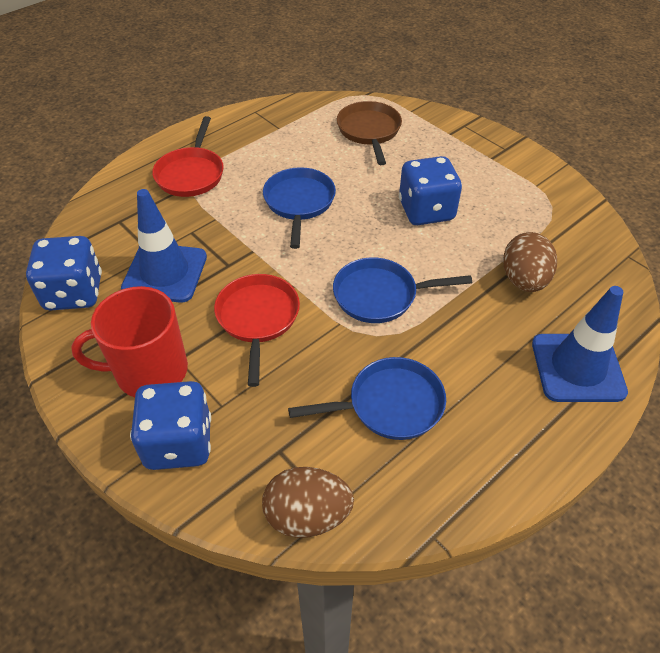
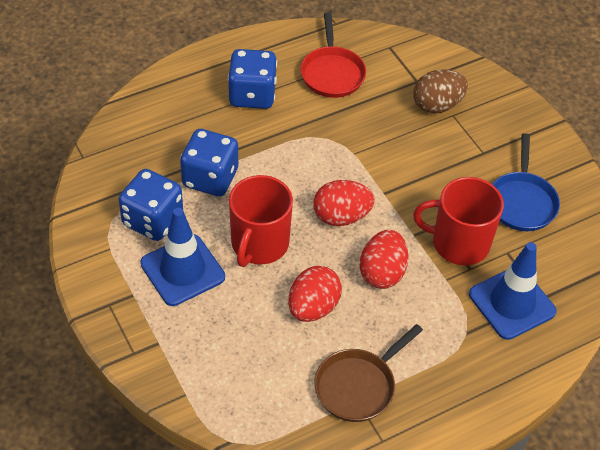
blue pan: [263,167,336,249] [288,357,446,440] [333,257,472,323] = 3 -> [492,133,560,231] = 1
brown egg: [262,467,354,538] [503,232,557,292] = 2 -> [413,69,468,114] = 1
red egg: none = 0 -> [288,266,342,322] [313,180,374,226] [360,230,408,289] = 3
red mug: [71,286,188,397] = 1 -> [229,175,293,267] [413,177,504,265] = 2
red pan: [152,116,224,197] [214,274,300,387] = 2 -> [301,13,366,98] = 1

